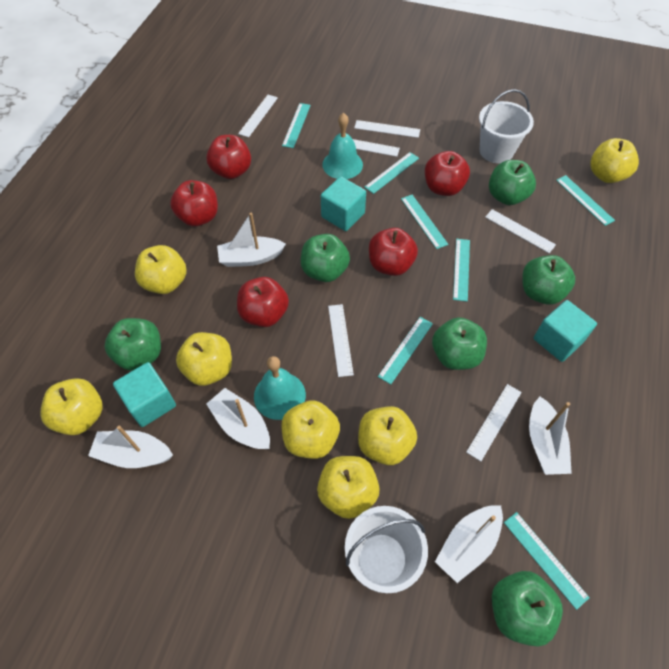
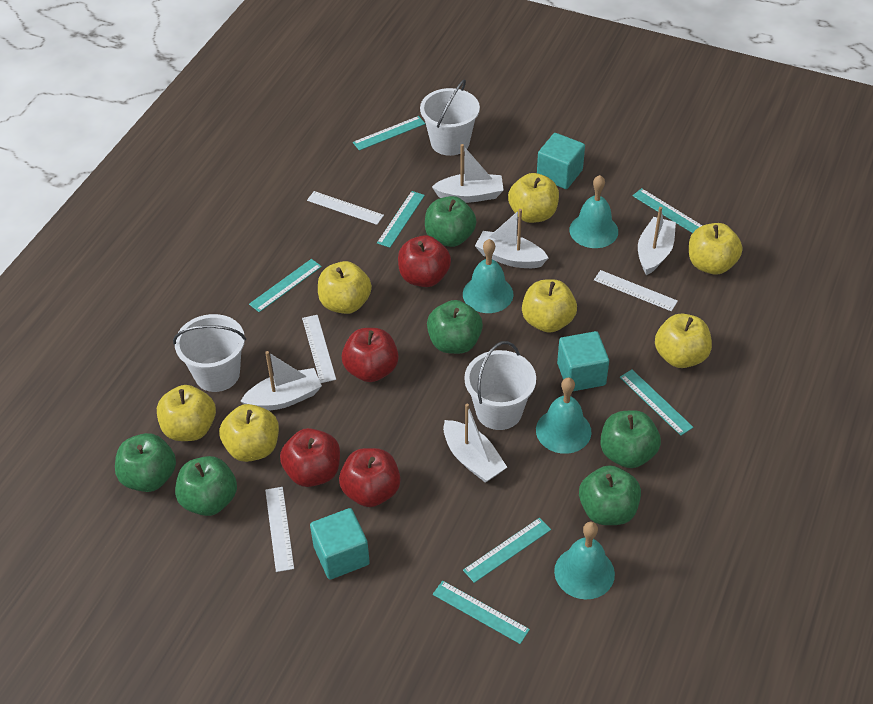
red apple: [170,180,218,226] [206,135,251,179] [237,277,289,327] [369,228,418,276] [425,151,470,196] = 5 -> [280,428,340,487] [339,448,400,507] [342,328,399,382] [398,235,451,287] = 4
turquoise bell: [254,356,306,420] [322,113,363,179] = 2 -> [463,239,513,313] [536,377,591,454] [554,522,615,600] [569,175,618,248] = 4
white bucket: [345,506,428,593] [479,89,534,163] = 2 -> [173,314,246,392] [420,79,480,156] [464,341,536,430] = 3
white ruler: [238,95,278,137] [328,304,354,377] [335,136,400,157] [354,120,420,138] [466,384,522,461] [485,209,556,253] = 6 -> [265,487,294,572] [302,315,336,383] [307,191,384,225] [594,270,678,311] = 4

